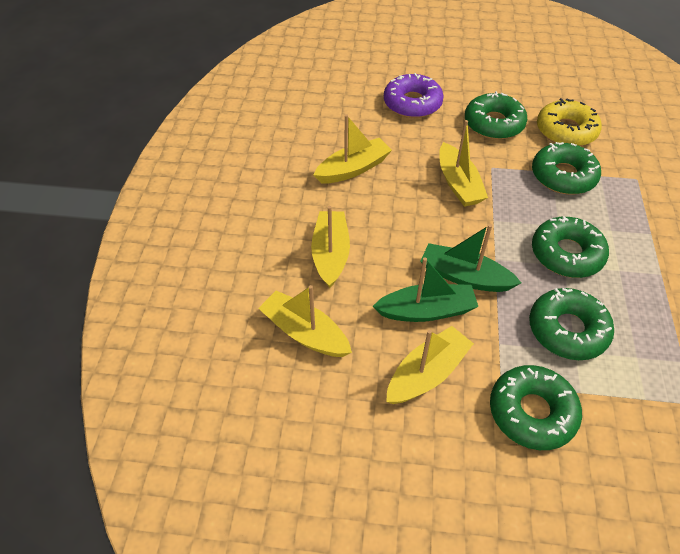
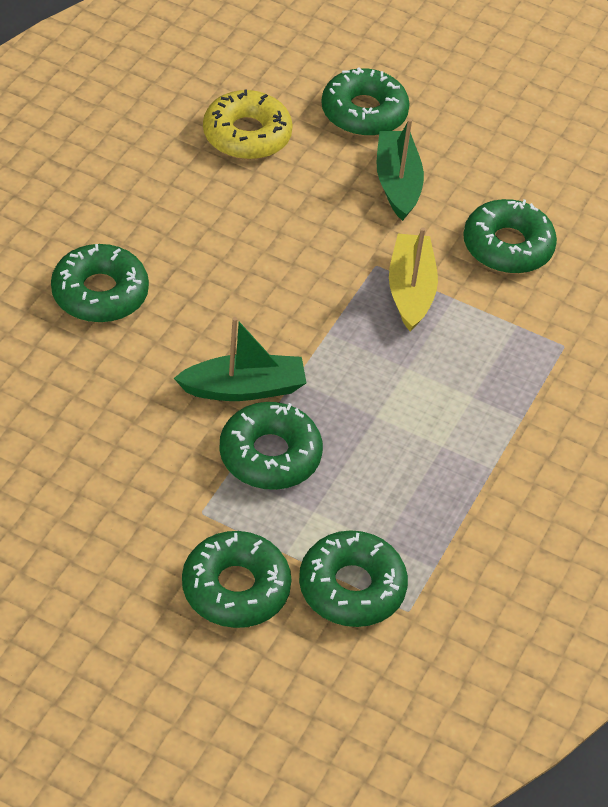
green donut: [465,91,527,140] [490,365,582,450] [529,288,614,360] [532,142,601,194] [532,216,609,278] = 5 -> [51,244,149,323] [182,531,292,628] [219,402,323,490] [299,530,408,627] [321,68,410,136] [463,199,557,274] = 6
purple donut: [384,73,444,118] = 1 -> none = 0
yellow boat: [258,285,352,357] [311,206,350,288] [313,114,392,183] [386,326,474,404] [439,120,488,207] = 5 -> [389,227,438,332] = 1

